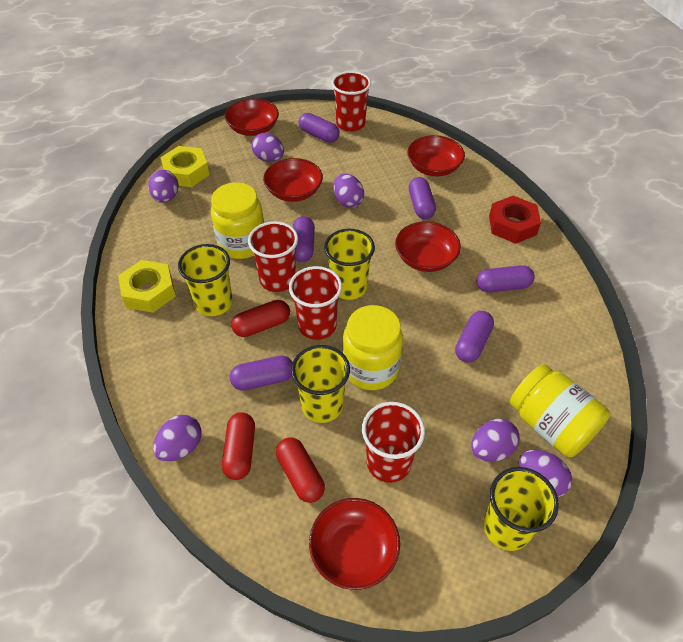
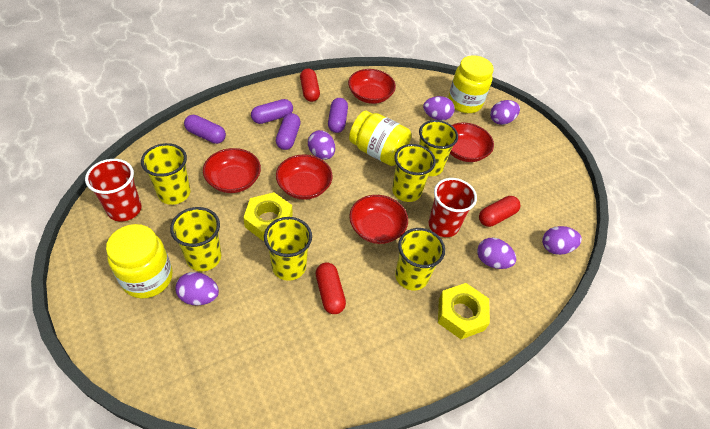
purple capsule: [230,356,293,391] [293,216,315,262] [299,113,340,143] [409,177,436,219] [455,311,494,363] [477,265,535,292] = 6 -> [184,115,226,144] [251,99,293,124] [276,113,300,150] [328,98,348,133] = 4
red cup: [248,221,298,292] [289,266,342,340] [332,71,371,132] [362,402,425,483] = 4 -> [85,159,142,221] [429,178,477,237] = 2
red nut: [489,196,541,244] = 1 -> none = 0
yellow cup: [178,244,233,316] [291,345,350,423] [324,229,375,300] [483,467,559,551] = 4 -> [141,143,191,205] [170,207,221,271] [264,217,312,281] [392,144,436,202] [395,228,445,290] [419,120,458,176] = 6

